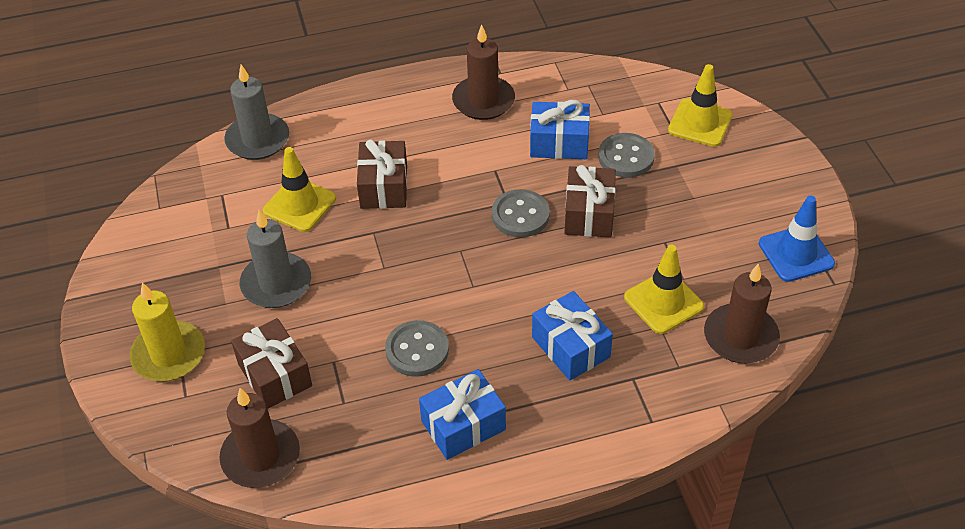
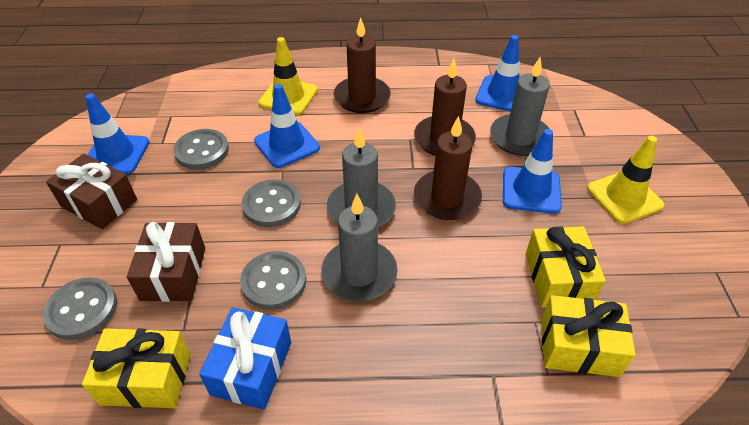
blue gift: [419,369,506,460] [530,100,590,159] [532,291,613,381] = 3 -> [199,307,291,409] = 1
blue traffic cone: [759,195,835,282] = 1 -> [86,93,149,174] [254,84,320,168] [475,35,520,112] [503,129,562,214] = 4
brown gift: [231,318,312,409] [357,139,407,209] [564,165,616,237] = 3 -> [46,154,137,229] [127,222,205,302] = 2
grey button: [385,320,449,377] [492,189,550,237] [598,133,655,178] = 3 -> [43,277,117,340] [173,129,229,170] [240,251,306,309] [242,179,301,227] = 4
grey candle: [224,65,289,160] [240,210,311,308] = 2 -> [321,194,398,301] [327,127,396,228] [490,57,550,156] = 3
yellow candle: [129,282,205,381] = 1 -> none = 0
yellow gift: none = 0 -> [82,328,191,408] [526,226,606,308] [541,295,636,377] = 3
yellow traffic cone: [263,147,336,232] [624,245,704,334] [668,64,733,147] = 3 -> [258,37,318,115] [587,136,664,224] = 2

